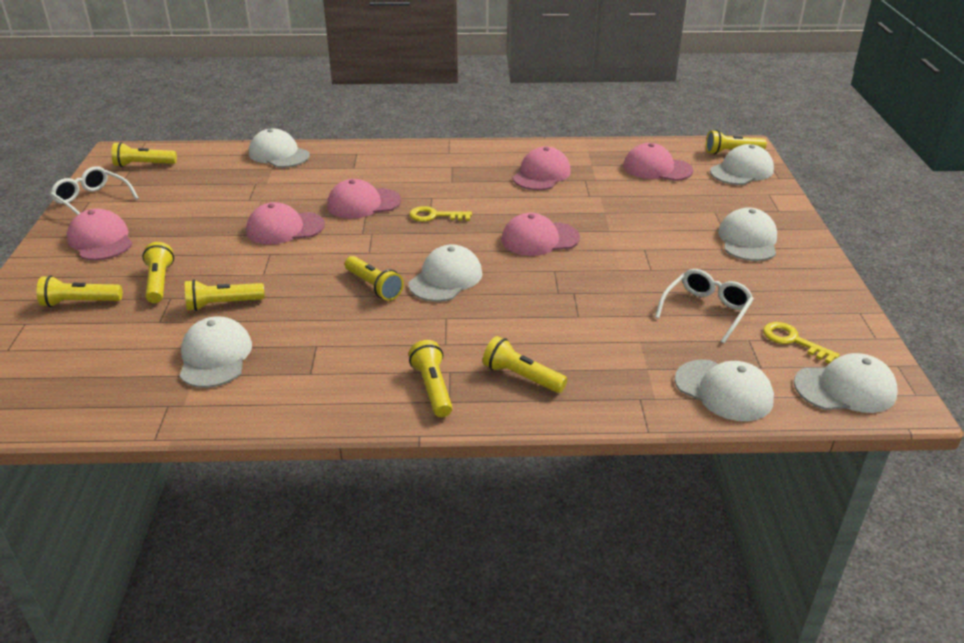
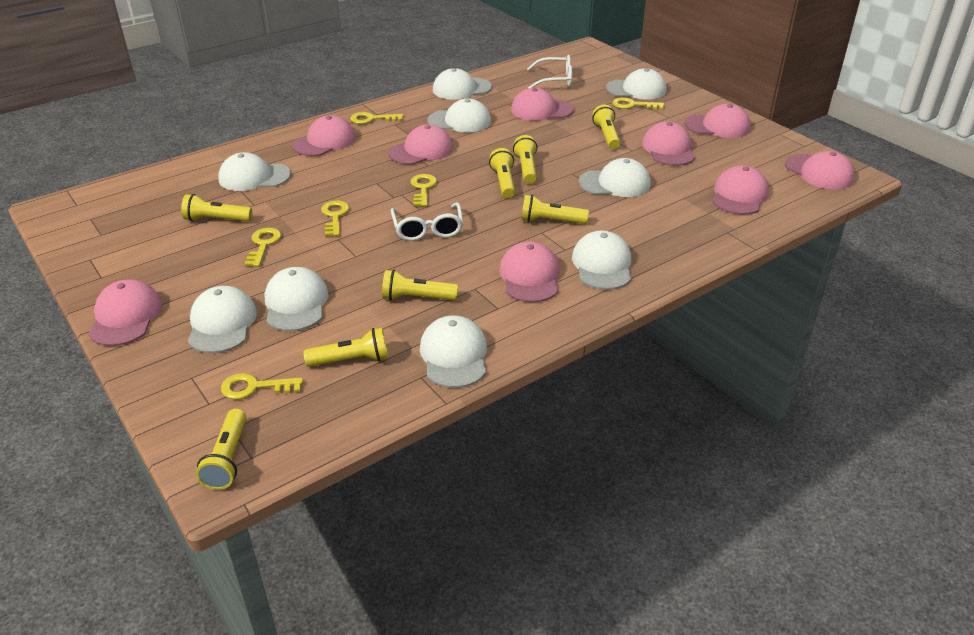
pink cap: [67,209,132,260] [246,202,325,245] [327,179,401,219] [501,213,580,256] [513,146,571,190] [623,143,693,181] = 6 -> [88,280,163,346] [292,115,356,156] [388,124,453,165] [499,242,560,302] [511,88,574,121] [642,121,695,166] [685,104,750,138] [713,165,769,215] [785,151,855,189] = 9
white cap: [180,317,252,388] [249,128,310,168] [409,244,482,302] [675,359,774,421] [710,144,774,185] [718,208,777,261] [794,353,898,413] = 7 -> [188,286,257,353] [218,152,291,191] [265,267,328,331] [420,315,487,388] [427,99,491,132] [433,68,492,100] [572,230,631,290] [579,158,651,197] [606,68,666,100] = 9
yellow key: [409,206,472,222] [763,322,840,363] = 2 -> [221,373,303,400] [244,228,281,267] [321,201,349,236] [350,112,403,124] [410,174,437,207] [612,97,664,110] = 6

